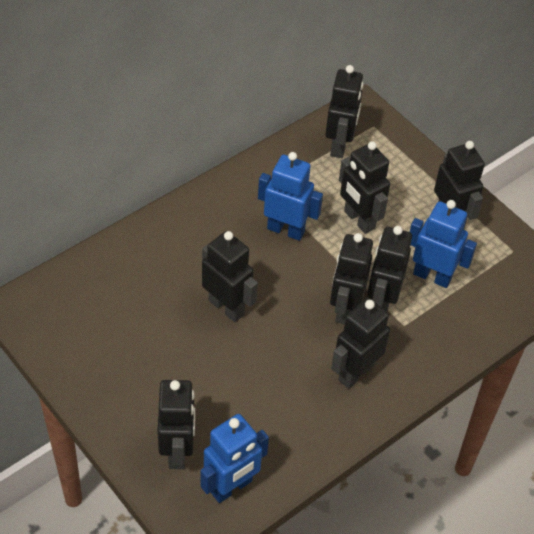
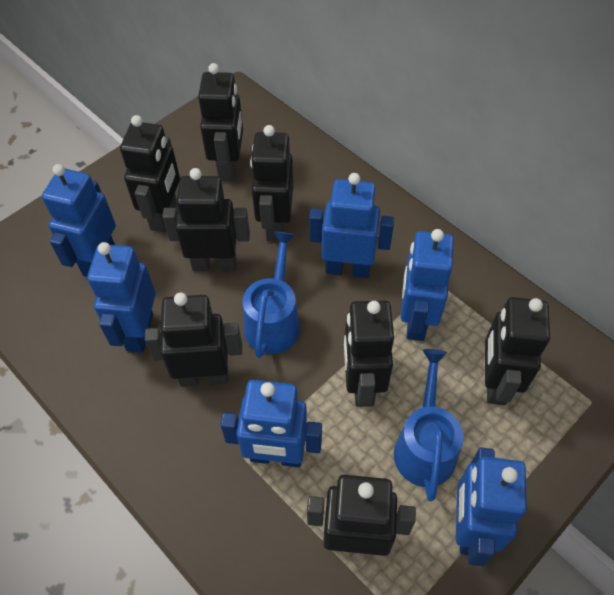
blue robot: [201,414,269,503] [258,152,323,241] [410,200,477,288] = 3 -> [42,164,116,277] [87,242,156,353] [220,380,322,467] [309,173,394,278] [401,229,454,341] [456,447,527,566] = 6
blue watering can: none = 0 -> [243,231,300,358] [394,349,464,501] = 2

